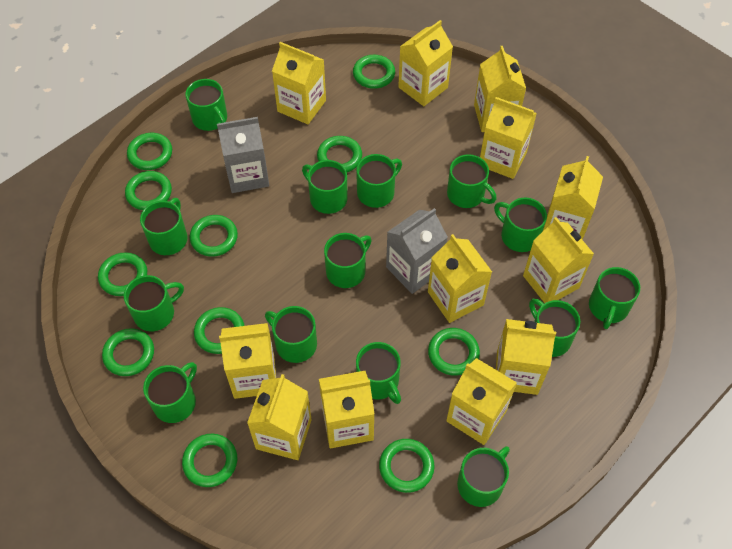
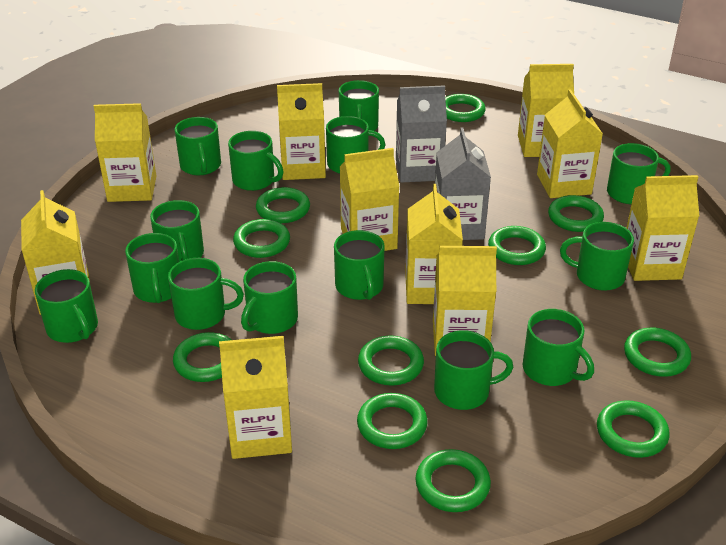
yellow carton: [219,323,276,399] [247,374,312,460] [272,42,326,124] [319,371,375,448] [398,20,453,106] [428,234,492,323] [446,358,517,445] [474,46,526,132] [480,97,537,179] [496,319,556,395] [523,217,594,303] [543,156,603,240] = 12 -> [21,190,90,315] [94,103,156,202] [219,336,292,459] [277,83,326,180] [340,148,400,251] [405,184,463,304] [433,246,497,356] [518,64,574,157] [537,89,603,198] [627,175,699,281] = 10

